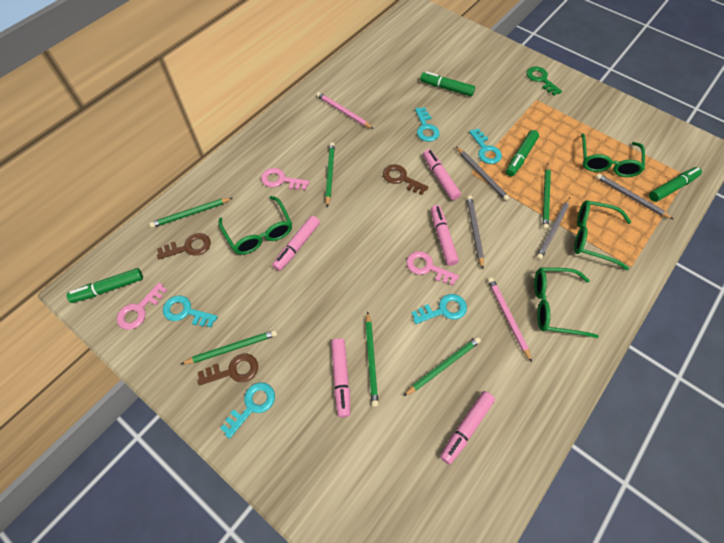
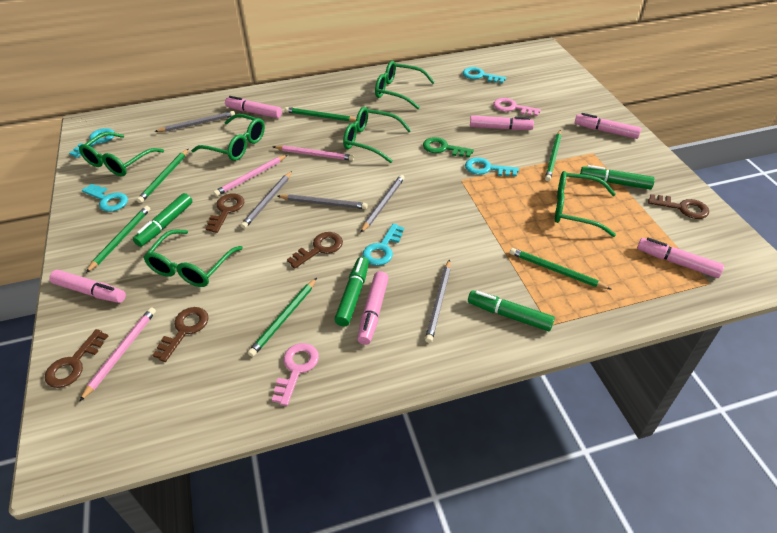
brown key: [157,233,211,259] [197,354,258,386] [383,164,428,195] = 3 -> [45,329,108,388] [153,307,209,362] [205,194,244,233] [287,232,343,269] [648,194,709,219] = 5
green glasses: [218,196,292,255] [534,268,599,338] [574,200,631,271] [581,133,645,177] = 4 -> [79,132,164,176] [143,229,243,287] [191,114,265,161] [343,107,411,163] [375,61,435,109] [555,171,616,237] = 6
grey pencil: [456,147,510,201] [467,195,484,269] [536,198,570,260] [596,174,674,220] = 4 -> [154,111,235,132] [240,171,292,229] [277,194,368,209] [360,175,405,233] [425,259,451,343] = 5
pink key: [117,283,168,330] [261,168,309,190] [406,251,459,285] = 3 -> [272,343,319,406] [493,98,541,116] = 2
pink marker: [272,216,320,271] [331,338,350,418] [423,149,461,200] [431,205,459,266] [440,391,495,465] = 5 -> [49,270,126,303] [225,96,282,118] [357,271,389,345] [470,115,534,130] [575,113,642,139] [637,238,724,278] = 6
pink pencil: [316,92,374,129] [488,277,532,362] = 2 -> [79,307,156,402] [213,155,287,196] [273,145,354,161] = 3

